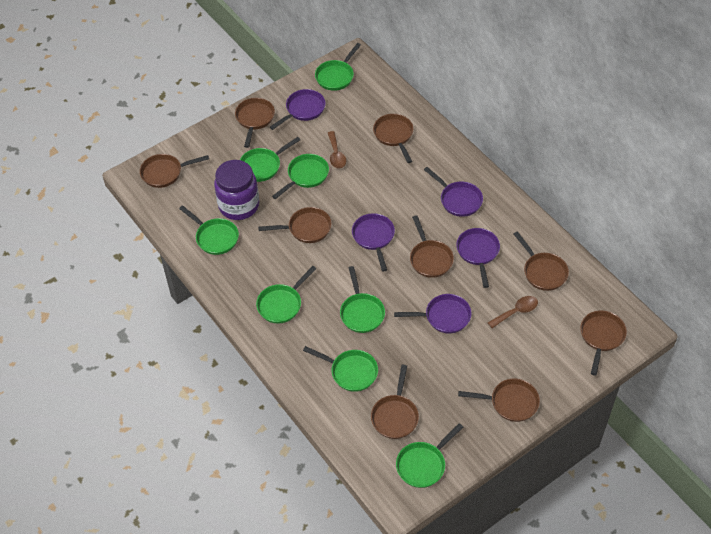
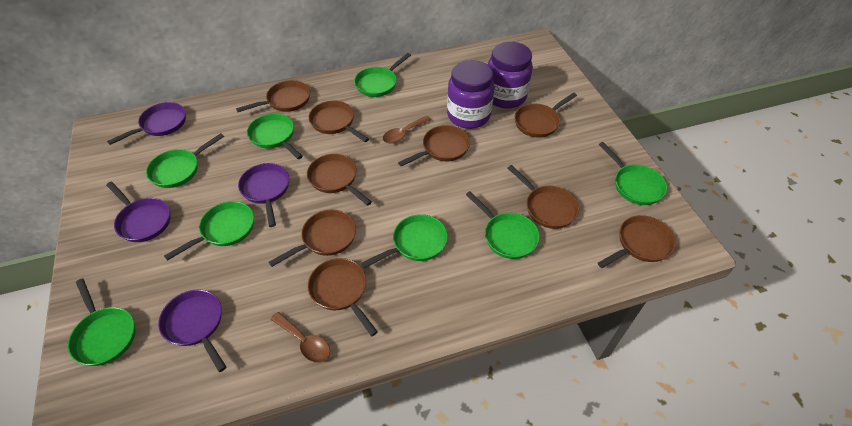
purple jar: [214,160,259,220] = 1 -> [447,60,494,129] [488,42,533,108] = 2
purple pan: [270,89,325,130] [352,213,395,271] [394,294,472,333] [424,167,483,217] [456,228,500,288] = 5 -> [106,182,171,242] [107,102,186,145] [158,289,226,372] [238,163,289,227] = 4

